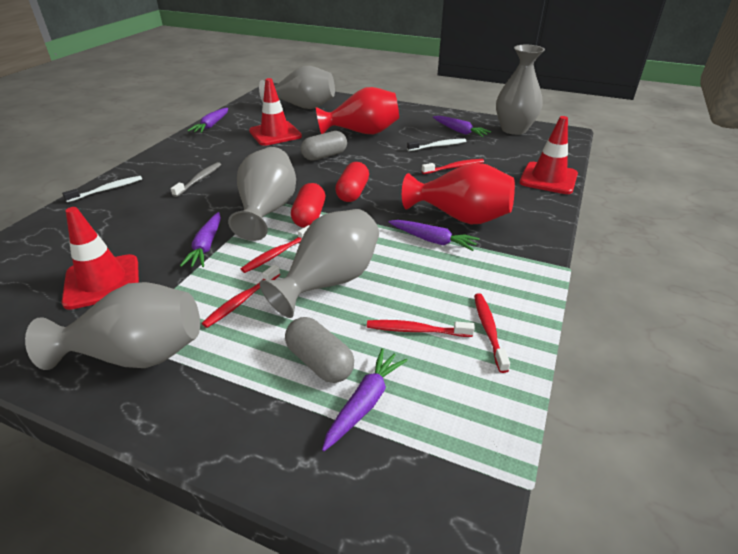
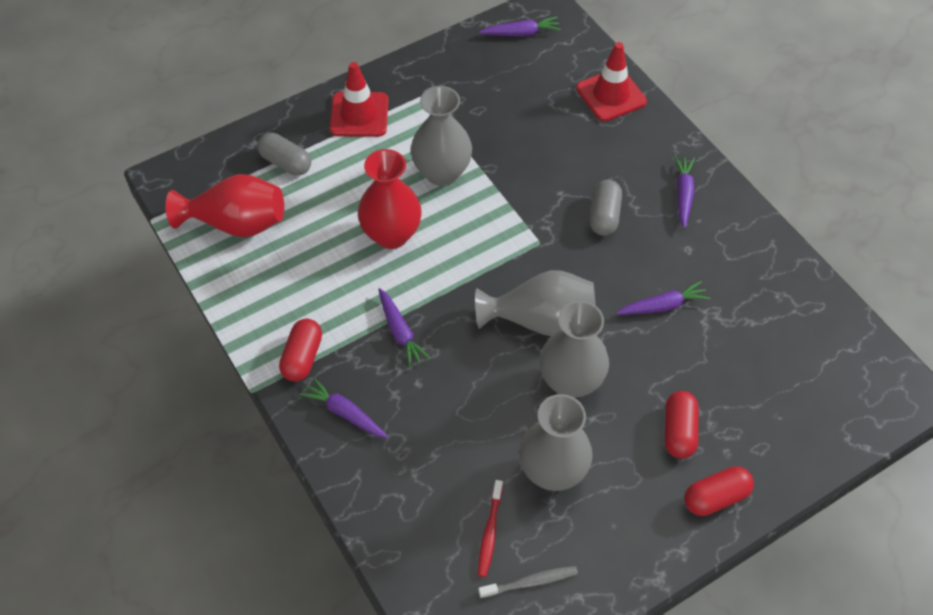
grey vase: [25,282,200,370] [228,147,296,241] [259,66,335,109] [260,209,379,318] [496,45,545,135] = 5 -> [411,86,472,186] [475,270,596,336] [519,394,593,491] [540,301,609,398] = 4
red capsule: [291,183,325,228] [335,162,369,202] = 2 -> [279,319,322,382] [665,391,699,458] [684,466,754,516] = 3
red toothbrush: [202,265,280,328] [241,225,310,273] [367,320,475,337] [422,159,484,174] [474,293,510,373] = 5 -> [478,480,503,577] = 1
red traffic cone: [62,207,139,310] [249,78,302,146] [520,116,578,194] = 3 -> [330,62,389,137] [576,42,647,121] = 2
white toothbrush: [62,176,142,202] [407,139,466,151] = 2 -> none = 0

